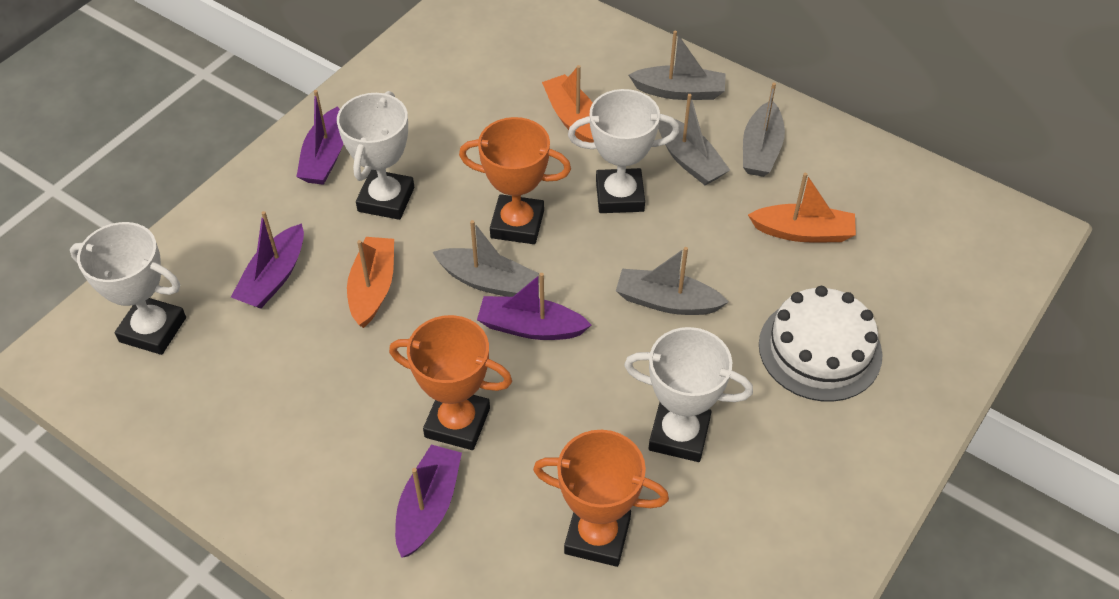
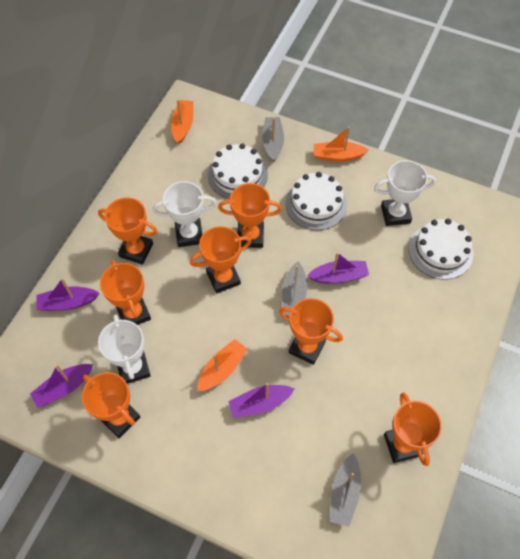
grey boat: [433,220,539,297] [616,247,728,315] [629,30,726,100] [658,94,730,185] [743,82,785,177] = 5 -> [262,117,284,162] [282,261,307,316] [330,453,361,527] = 3
orange trophy: [389,315,512,450] [459,117,571,244] [533,430,669,567] = 3 -> [82,372,140,438] [98,197,158,265] [100,260,151,325] [190,226,252,294] [218,183,282,248] [279,298,343,365] [384,392,442,466] = 7
white cake: [759,286,883,402] = 1 -> [208,144,268,199] [286,172,347,230] [409,219,473,280] = 3
white trophy: [70,222,186,355] [337,91,414,220] [568,89,679,213] [624,327,753,462] = 4 -> [98,314,151,384] [153,181,216,247] [374,160,436,226] = 3

